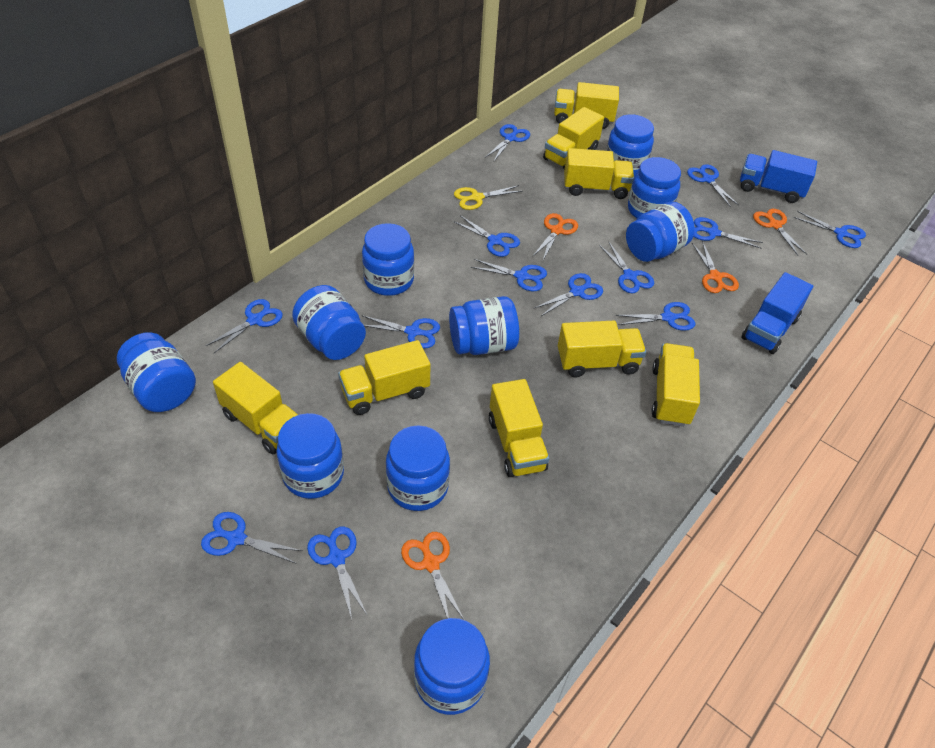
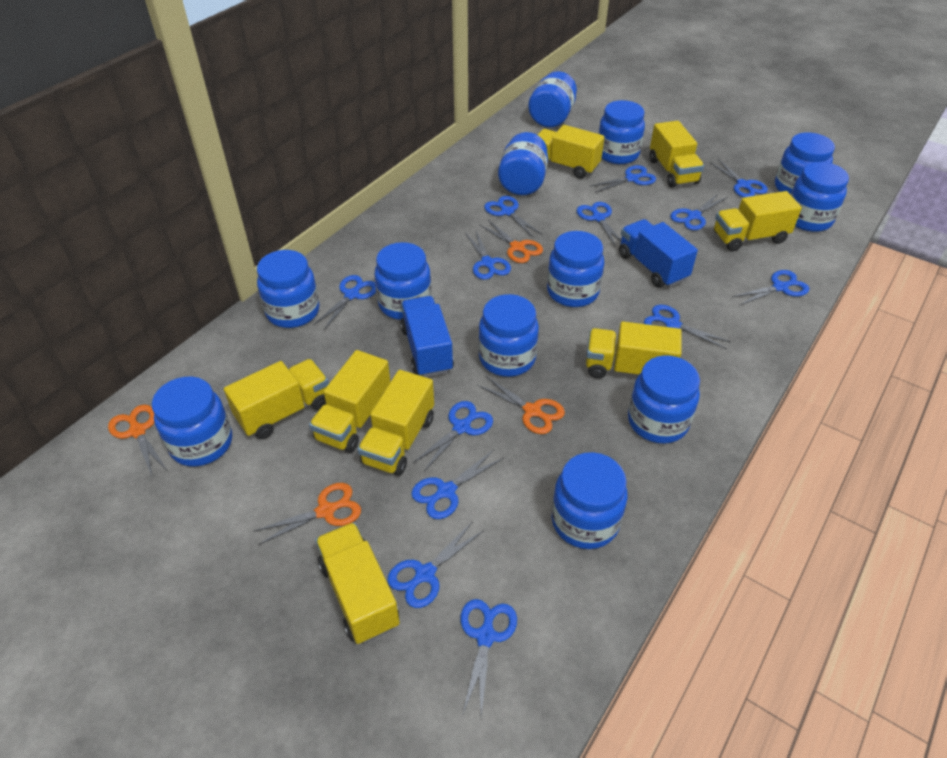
blue jar: [117,332,196,412] [276,413,344,499] [292,285,366,360] [362,223,414,296] [386,426,450,511] [414,618,490,715] [449,296,519,355] [606,114,654,177] [626,201,695,262] [628,157,681,218] = 10 -> [152,377,232,466] [257,250,319,328] [374,242,432,320] [478,294,539,377] [498,132,548,195] [528,71,577,128] [547,231,604,307] [552,452,628,549] [598,100,645,164] [628,355,700,444] [775,132,835,195] [791,162,849,232] = 12
yellow scissors: [454,185,522,210] = 1 -> none = 0

